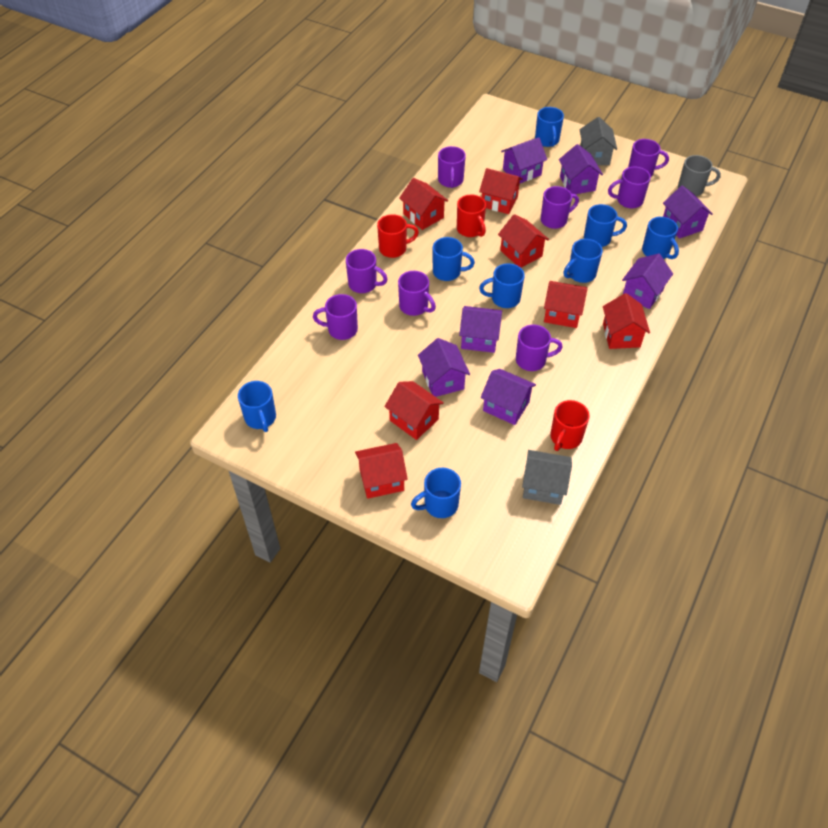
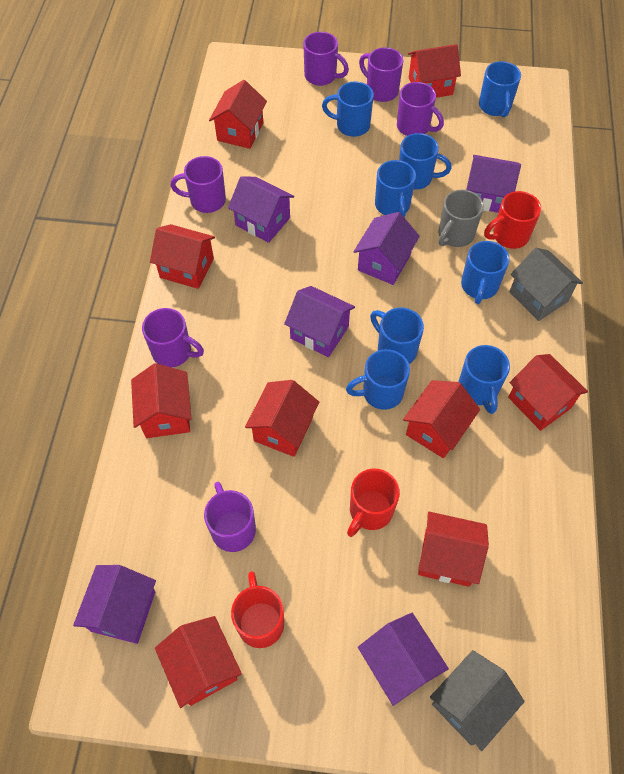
purple house: [418,338,470,397] [459,306,502,353] [481,369,536,425] [501,137,547,184] [559,144,603,194] [622,254,673,309] [663,185,713,239] = 7 -> [73,565,156,644] [228,176,294,243] [284,286,355,357] [354,212,420,285] [358,613,449,706] [466,155,521,213] = 6
purple mug: [313,294,358,340] [346,249,388,293] [398,271,436,316] [438,146,466,188] [516,325,563,371] [541,186,579,229] [608,167,651,208] [628,139,669,177] = 8 -> [142,308,204,368] [170,156,226,213] [204,482,256,552] [303,32,349,86] [359,47,403,102] [397,82,444,136] = 6
red house: [355,443,408,499] [384,381,444,440] [399,178,448,230] [479,168,523,214] [498,214,549,268] [544,281,587,328] [603,293,650,349] = 7 -> [131,363,192,438] [150,224,215,289] [155,616,242,708] [209,80,267,149] [245,380,319,457] [403,380,480,458] [408,44,461,98] [418,512,489,587] [508,354,588,431] = 9

